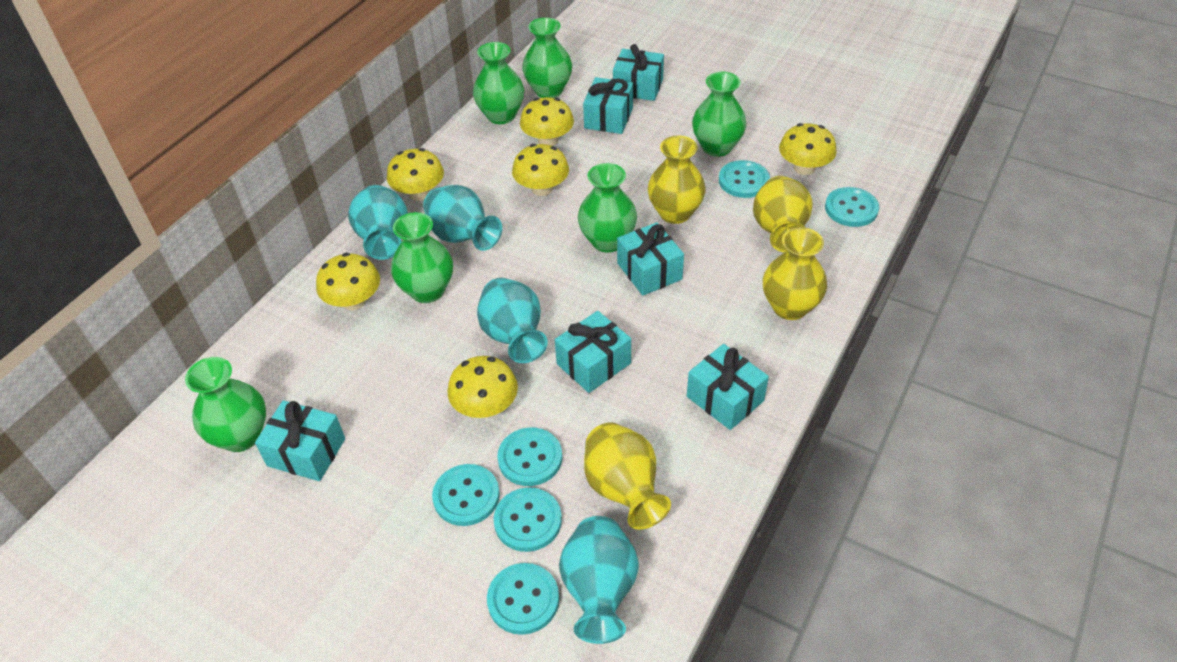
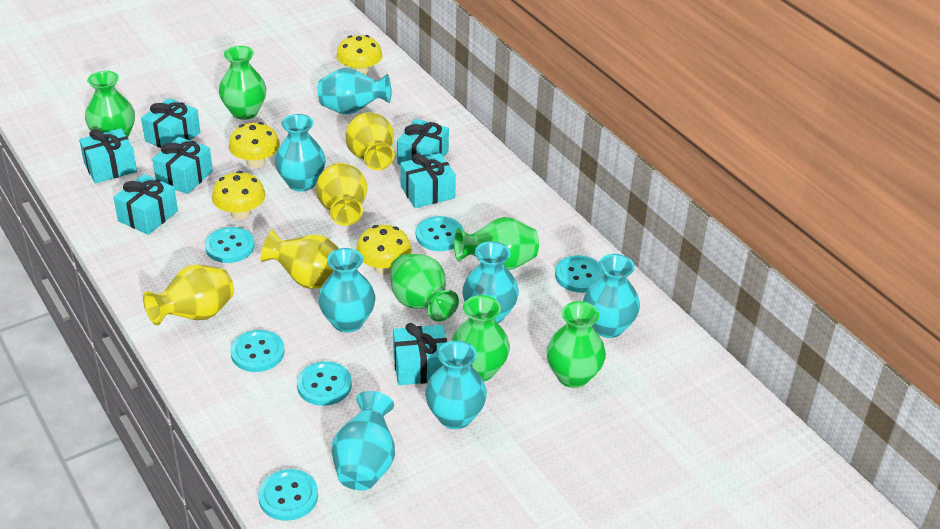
turquoise gift: [255,401,345,481] [555,311,631,393] [583,77,633,134] [613,44,664,101] [617,222,684,296] [687,344,769,430] = 6 -> [79,128,137,183] [113,174,178,235] [141,98,200,148] [152,137,213,194] [393,323,447,385] [397,119,449,165] [400,153,456,208] = 7
turquoise vase: [348,185,408,260] [423,185,502,251] [477,278,548,363] [559,516,639,644] = 4 -> [275,114,325,192] [318,67,391,115] [318,248,375,333] [332,391,395,490] [425,340,487,429] [462,241,519,323] [583,254,640,338] = 7
yellow mushroom: [316,253,380,310] [387,148,444,201] [448,356,518,418] [512,144,569,196] [520,97,574,146] [779,123,837,175] = 6 -> [212,171,266,220] [229,122,280,168] [336,35,383,75] [356,225,412,275] = 4

